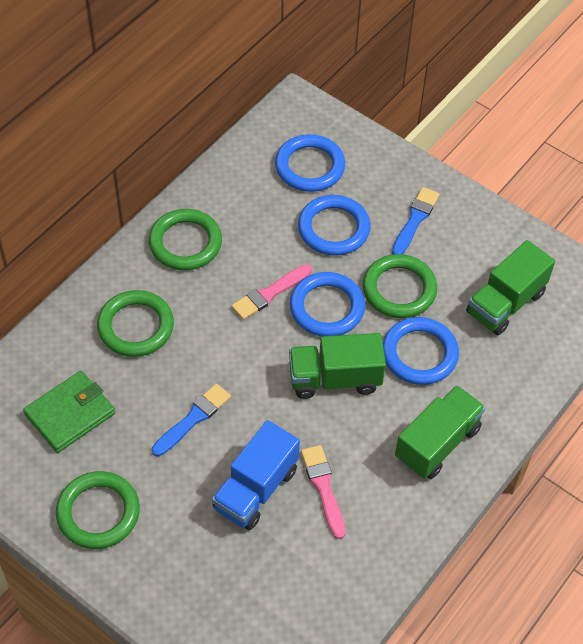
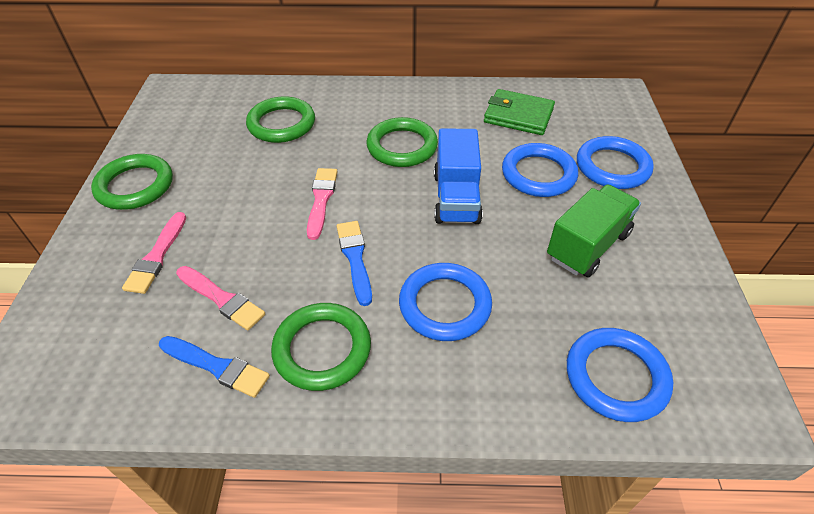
green truck: [289,333,386,399] [395,385,486,479] [466,240,555,335] = 3 -> [547,185,641,278] = 1
pink brush: [231,264,312,320] [301,445,346,539] = 2 -> [122,212,186,294] [176,266,265,330] [307,168,338,240] = 3

